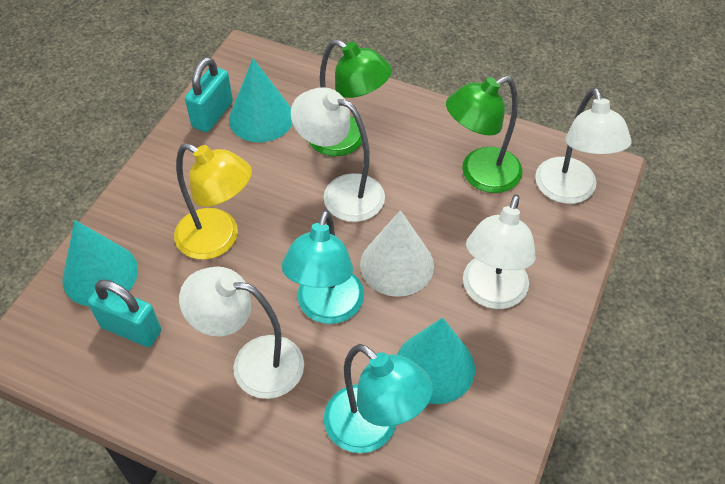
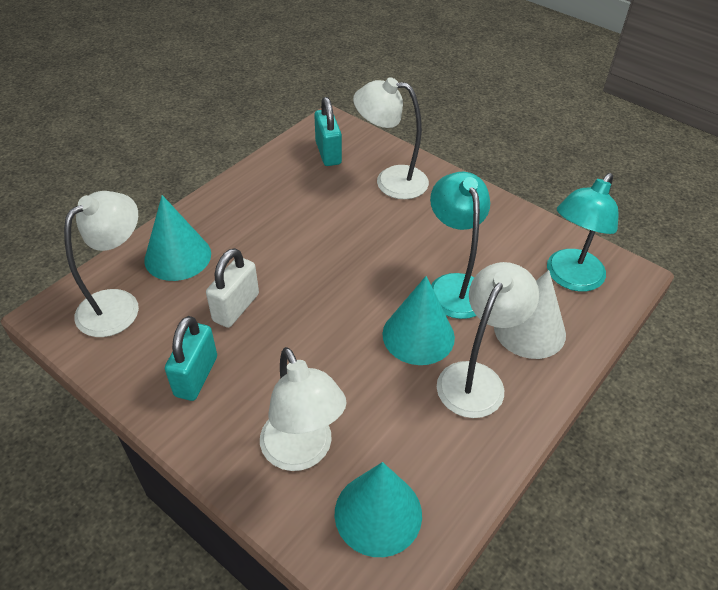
green lamp: [309,39,392,156] [446,76,523,193] = 2 -> none = 0
white padlock: none = 0 -> [206,248,259,328] = 1
yellow lamp: [174,143,252,260] = 1 -> none = 0

